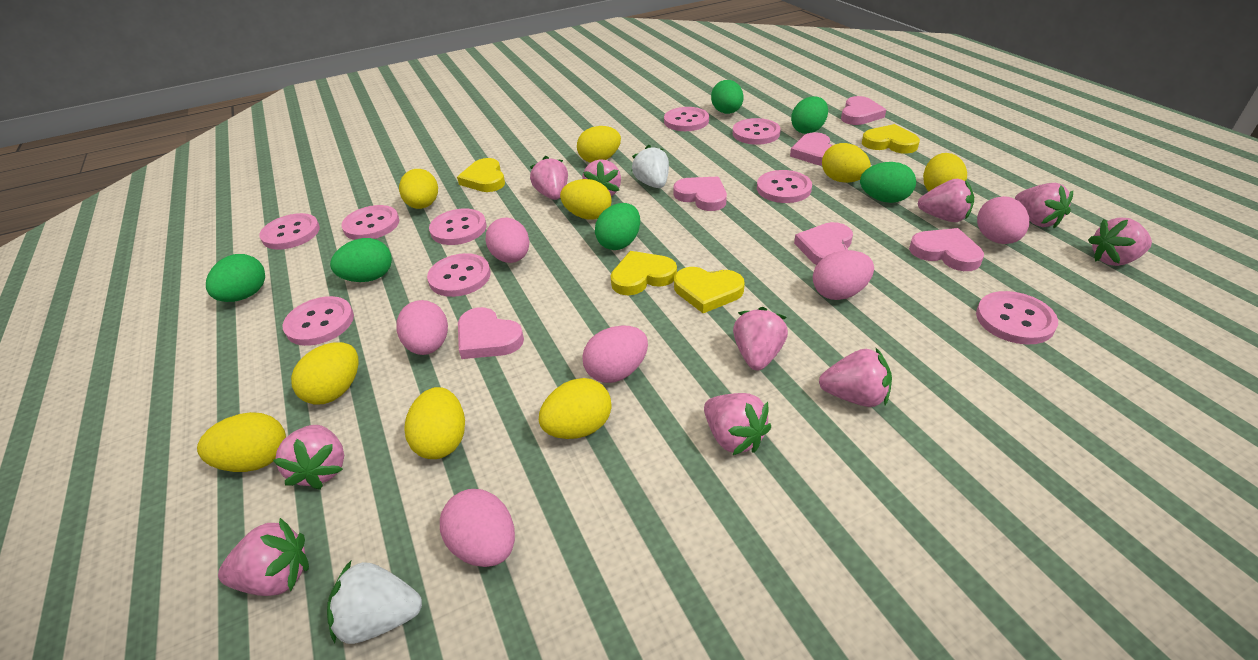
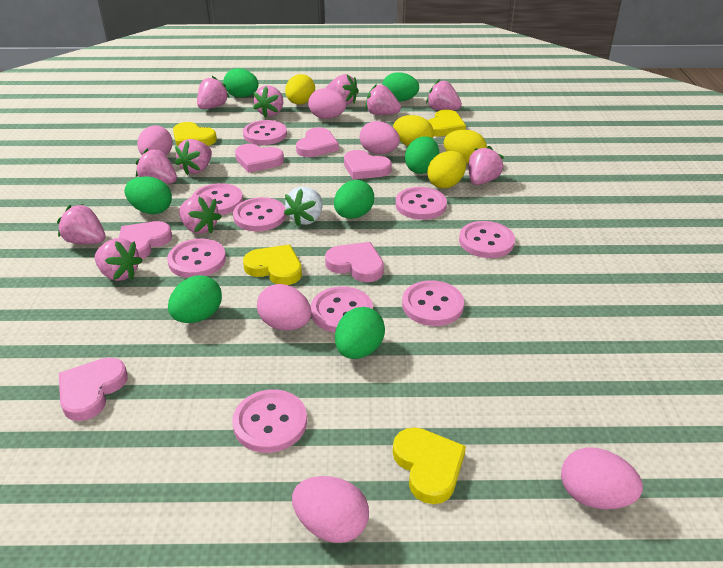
green egg: [206,254,265,302] [330,238,392,282] [595,203,640,250] [711,80,743,114] [791,96,828,134] [860,162,916,203] = 6 -> [124,176,172,214] [168,275,222,323] [223,68,258,97] [334,180,374,219] [335,307,385,359] [382,72,419,102] [405,136,439,174] = 7
pink strawberry: [218,518,309,596] [273,425,344,490] [530,156,568,200] [582,159,621,196] [704,393,771,455] [733,307,788,370] [819,348,892,407] [918,179,974,222] [1015,183,1073,228] [1088,217,1152,266] = 10 -> [57,204,106,244] [95,238,143,281] [136,149,177,184] [175,139,212,175] [179,195,221,234] [197,76,230,109] [253,85,283,118] [326,74,359,105] [365,84,401,115] [426,79,462,111] [468,146,504,185] = 11
white strawberry: [327,561,422,644] [632,145,669,188] = 2 -> [284,187,323,227] = 1
yellow egg: [197,412,286,472] [291,342,359,405] [399,169,438,209] [405,387,465,459] [539,378,612,439] [560,179,612,220] [577,126,621,163] [822,143,871,183] [923,153,967,192] = 9 -> [285,74,315,104] [393,115,434,146] [427,151,466,188] [444,130,487,164] = 4

